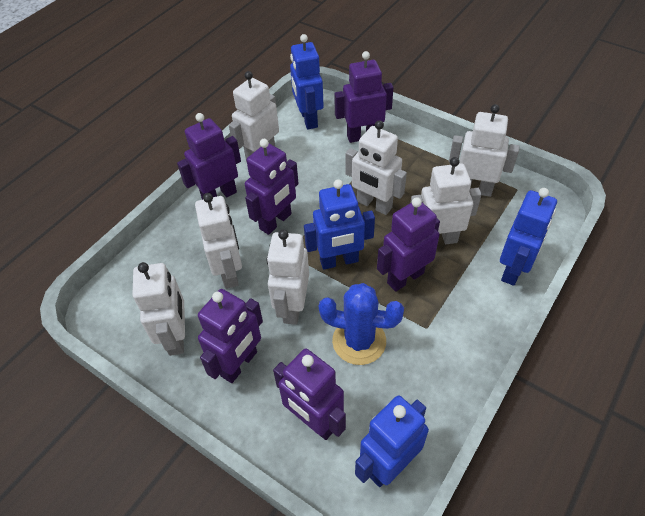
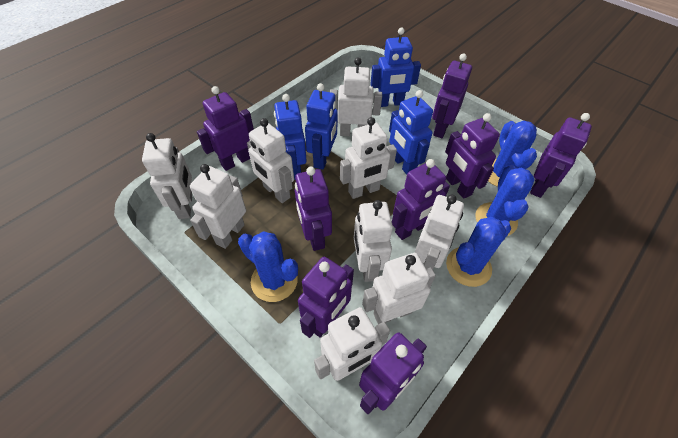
blue cactus: [319,283,404,365] = 1 -> [238,231,298,302] [446,217,511,287] [475,165,535,236] [488,121,537,187] = 4
purple robot: [177,113,241,200] [198,289,263,383] [245,139,299,235] [273,349,346,440] [334,51,394,143] [377,197,440,292] = 6 -> [197,86,254,171] [295,167,332,251] [298,257,354,338] [359,333,427,414] [392,159,450,240] [432,53,472,138] [445,113,500,199] [530,113,592,198] = 8
white robot: [132,262,185,356] [195,193,242,289] [229,71,279,162] [267,229,309,325] [346,120,407,215] [411,157,482,244] [449,104,519,197] = 7 -> [142,133,193,219] [190,164,246,249] [247,118,294,203] [314,307,390,381] [330,58,382,136] [340,117,397,199] [354,200,393,282] [362,253,436,324] [415,194,464,269] = 9

